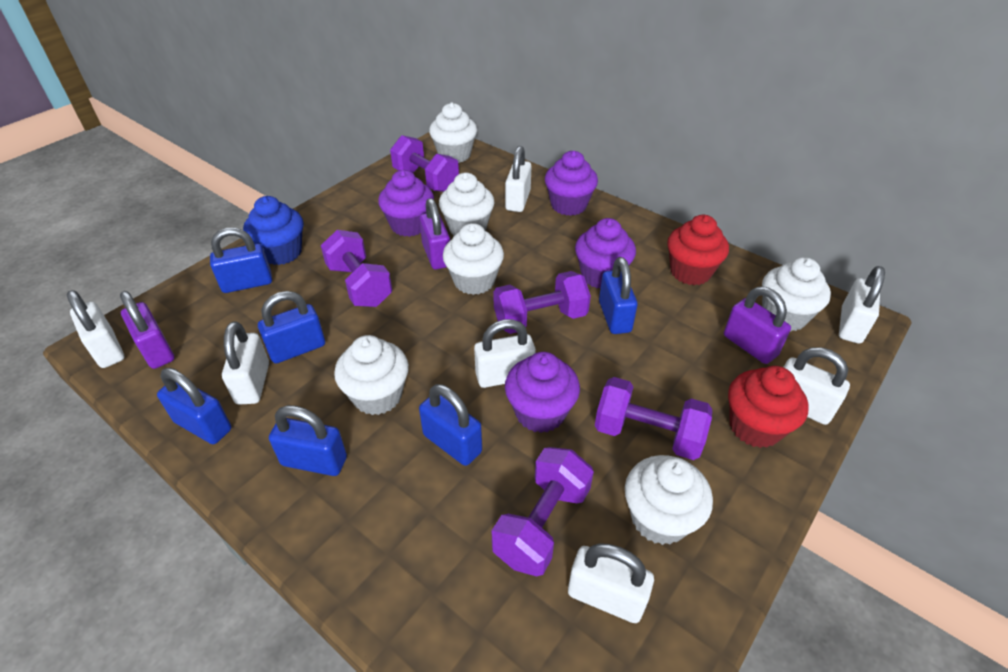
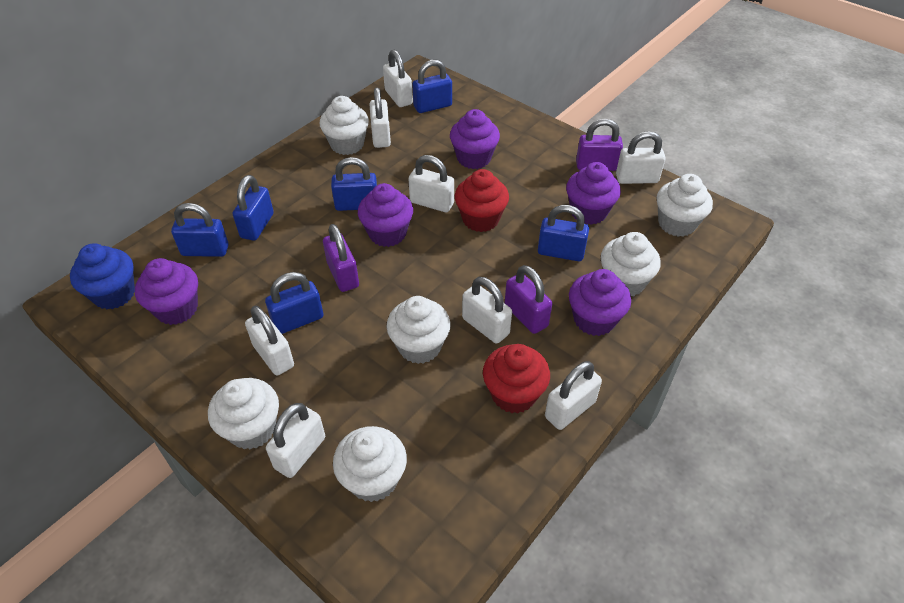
purple cupcake: [378,170,434,237] [505,352,580,433] [545,151,598,216] [575,218,636,288] = 4 -> [135,258,198,325] [358,183,413,247] [450,109,500,169] [566,162,621,225] [569,269,631,336] = 5
purple dumbbell: [321,230,392,307] [390,135,459,192] [492,447,594,577] [493,271,591,334] [595,377,712,460] = 5 -> none = 0
white padlock: [67,290,124,368] [222,321,269,405] [474,319,536,388] [505,146,531,212] [568,543,654,623] [784,347,850,425] [839,266,885,344] = 7 -> [245,306,294,376] [266,403,325,478] [370,87,391,148] [383,50,413,107] [409,155,454,212] [462,277,512,343] [545,361,602,430] [616,131,666,184] = 8

